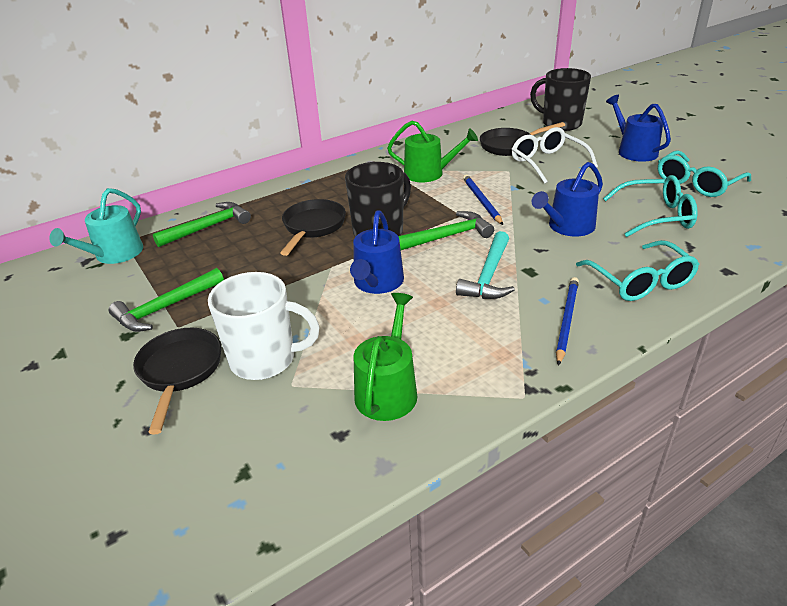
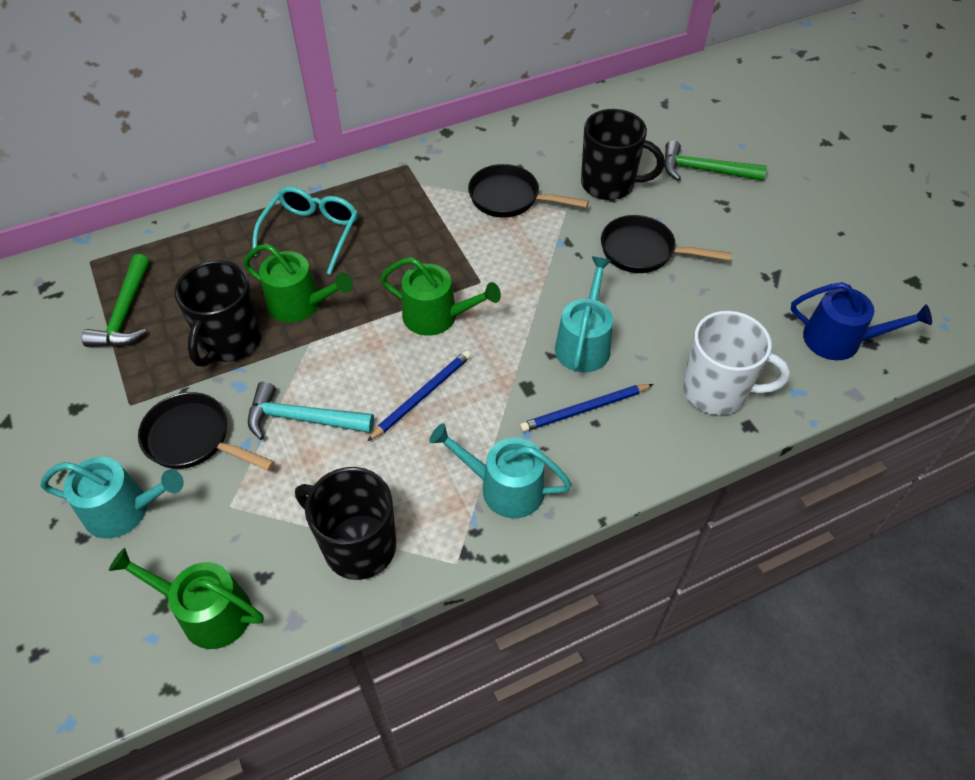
black mug: [345,162,411,237] [530,68,591,131] = 2 -> [174,261,262,367] [295,467,396,580] [581,109,665,200] = 3
blue watering can: [350,210,404,294] [532,162,603,236] [606,95,671,162] = 3 -> [791,282,932,360] = 1
green hammer: [109,268,224,332] [153,202,251,247] [398,211,494,250] = 3 -> [82,254,149,347] [664,140,767,181] = 2
green watering can: [354,293,417,421] [387,121,478,182] = 2 -> [109,548,264,649] [243,244,353,323] [381,257,501,336] = 3
turquoise glasses: [576,240,699,301] [603,175,698,237] [658,150,751,197] = 3 -> [252,186,358,275] = 1
turquoise watering can: [49,188,143,264] = 1 -> [41,457,184,539] [429,423,572,518] [555,257,613,373] = 3
white glasses: [512,127,598,184] = 1 -> none = 0

